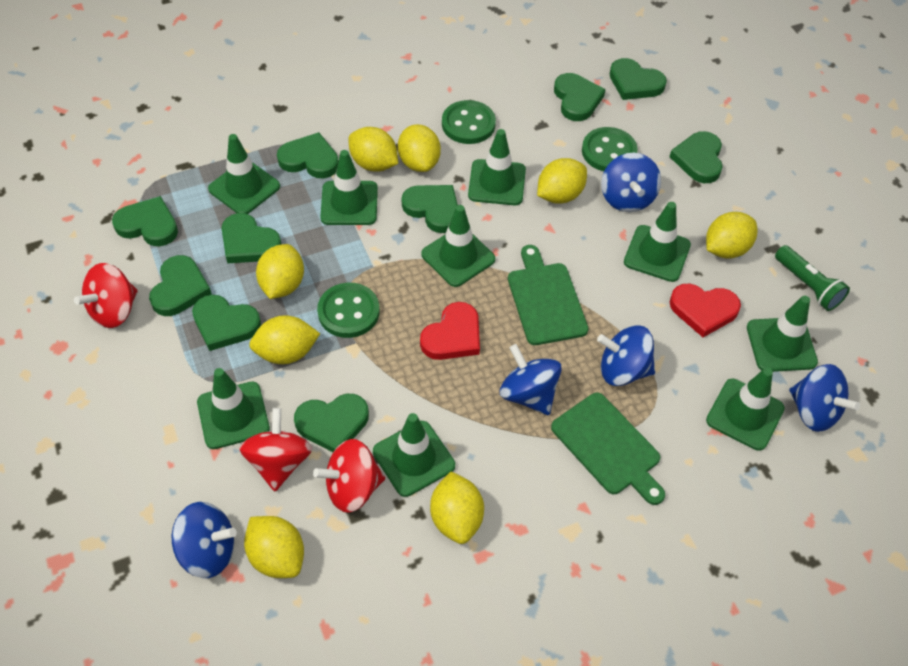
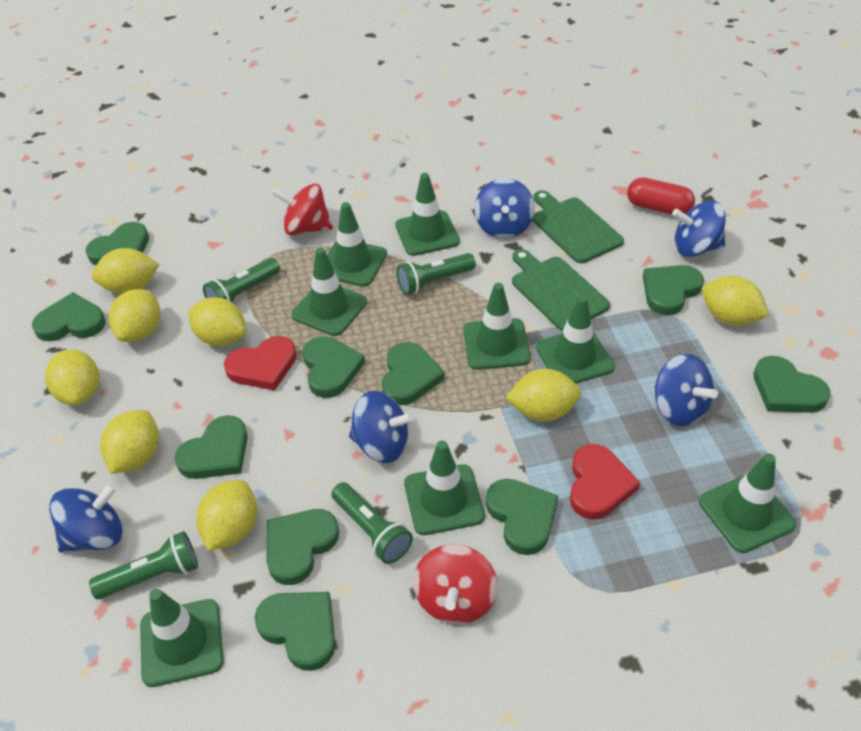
green button: [317,283,380,338] [442,100,496,144] [582,127,638,171] = 3 -> none = 0
green flashlight: [775,245,850,311] = 1 -> [89,531,198,599] [203,258,280,302] [331,482,413,564] [397,253,476,295] = 4
green traffic cone: [197,368,270,449] [208,134,280,214] [320,150,378,225] [373,413,455,497] [421,205,495,287] [468,129,526,205] [624,202,691,282] [706,368,785,451] [747,296,818,372] = 9 -> [140,589,224,687] [291,248,367,336] [327,202,387,287] [395,173,460,256] [404,441,485,535] [463,283,531,370] [536,296,615,384] [699,453,796,553] = 8
red capsule: none = 0 -> [627,177,695,215] = 1
red spinning top: [74,263,138,328] [239,408,312,491] [313,439,385,513] = 3 -> [272,184,333,235] [413,544,498,624] = 2

